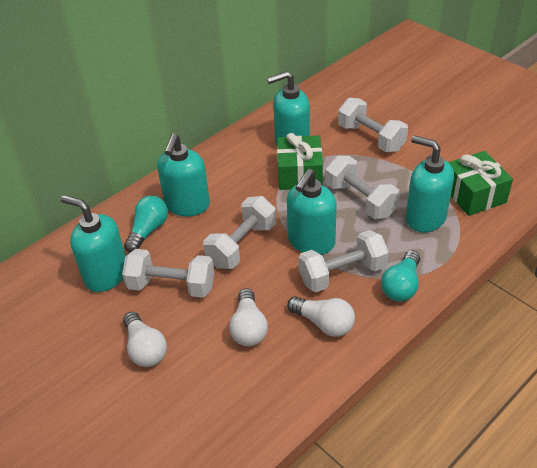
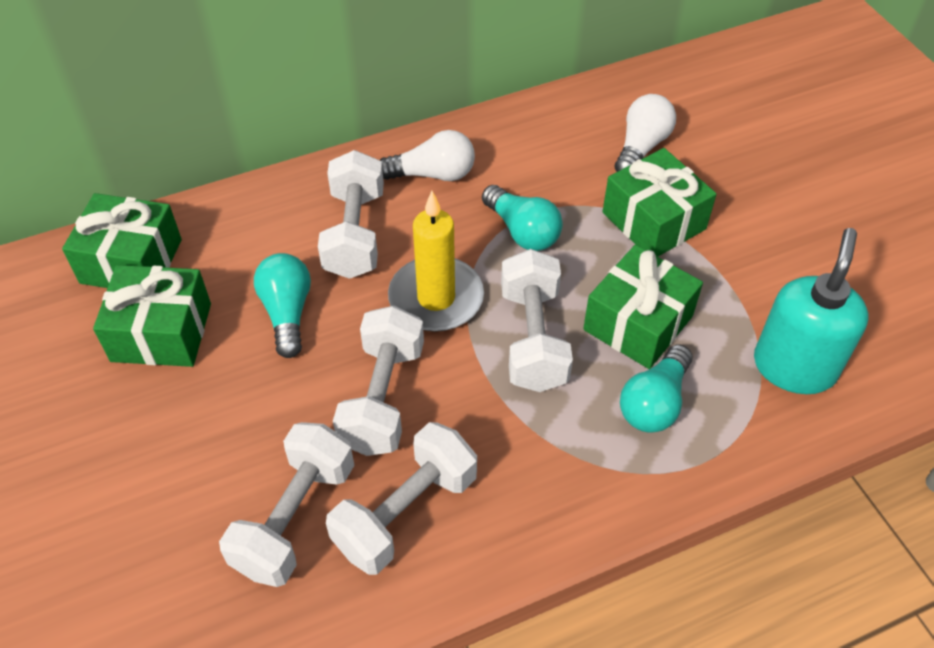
green gift: [277,133,323,190] [449,151,513,216] = 2 -> [62,193,182,288] [93,265,211,367] [583,245,703,369] [603,148,717,257] = 4
turquoise light bulb: [124,196,168,252] [381,250,420,301] = 2 -> [254,253,311,358] [482,185,563,251] [620,344,692,433] = 3
turquoise soap dispenser: [61,195,126,292] [157,133,210,216] [267,71,310,145] [287,169,337,255] [406,136,454,233] = 5 -> [754,228,869,394] = 1
white light bulb: [123,312,167,367] [229,288,268,346] [287,296,355,337] = 3 -> [380,130,475,181] [615,94,676,172] = 2
yellow candle: none = 0 -> [388,191,484,332] = 1

